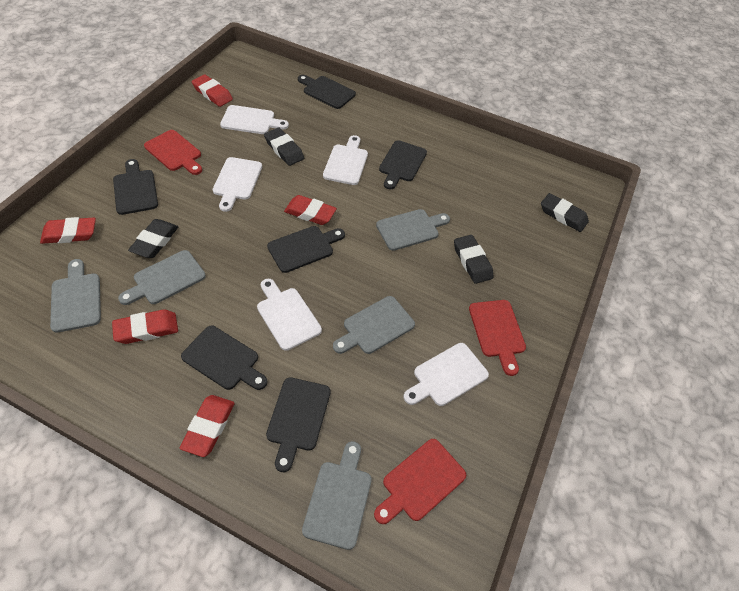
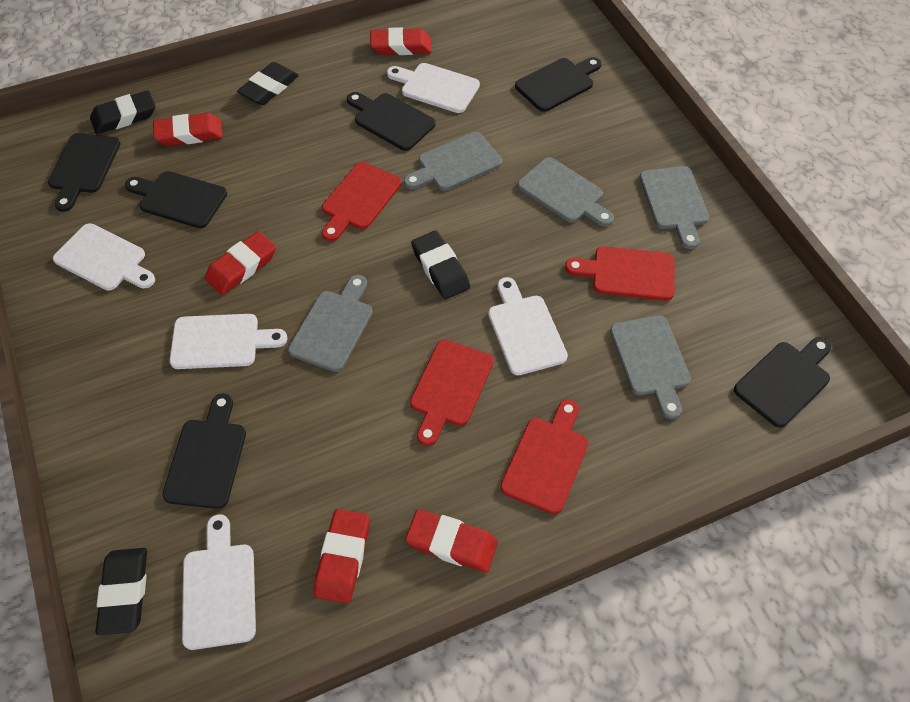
red cutting board: [144,130,202,175] [374,439,466,524] [469,300,526,376] = 3 -> [322,162,402,242] [410,339,494,446] [500,399,588,515] [565,246,675,301] = 4

